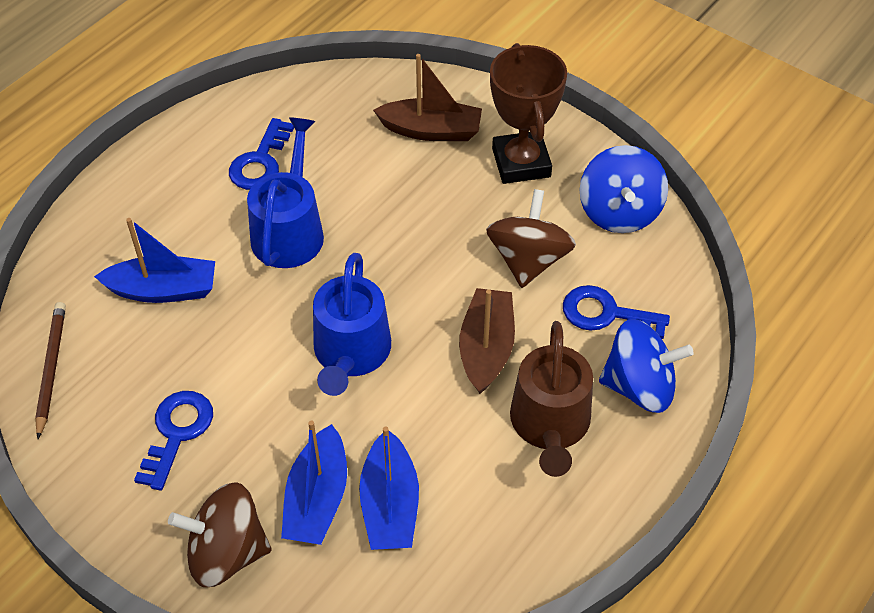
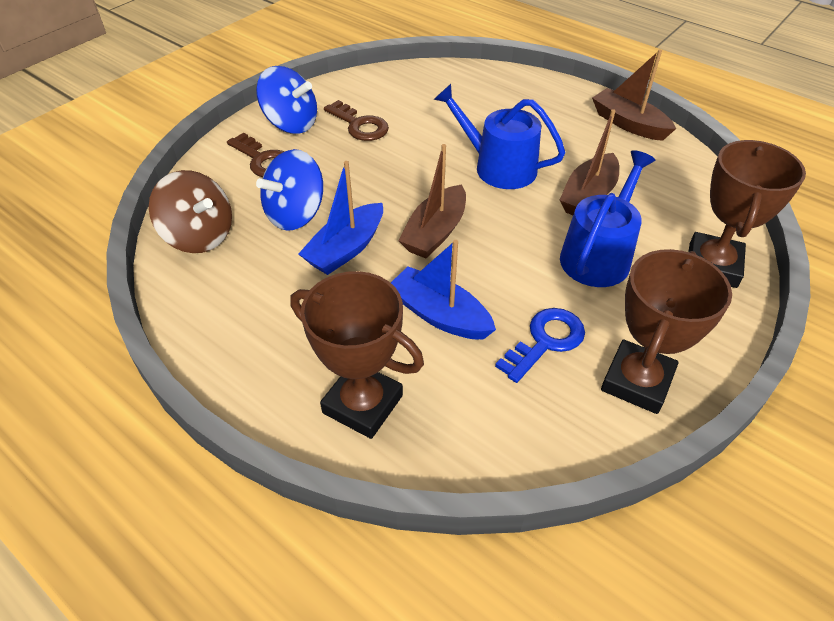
blue boat: [94,218,215,303] [281,420,347,545] [359,426,419,550] = 3 -> [298,161,383,275] [391,240,496,339] = 2
blue key: [134,391,213,491] [229,118,294,190] [563,285,670,339] = 3 -> [495,308,585,383] = 1
brown boat: [373,54,482,141] [459,288,515,394] = 2 -> [398,144,466,258] [560,109,619,215] [592,49,676,141] = 3
brown key: none = 0 -> [227,133,285,177] [324,100,389,141] = 2
brown pencil: [35,302,66,439] = 1 -> none = 0
brown spinning top: [168,482,271,587] [486,189,576,288] = 2 -> [149,170,232,253] = 1
brown trophy: [490,43,567,184] = 1 -> [291,271,424,439] [601,249,732,414] [689,140,806,288] = 3
brown watering can: [510,321,593,477] = 1 -> none = 0

